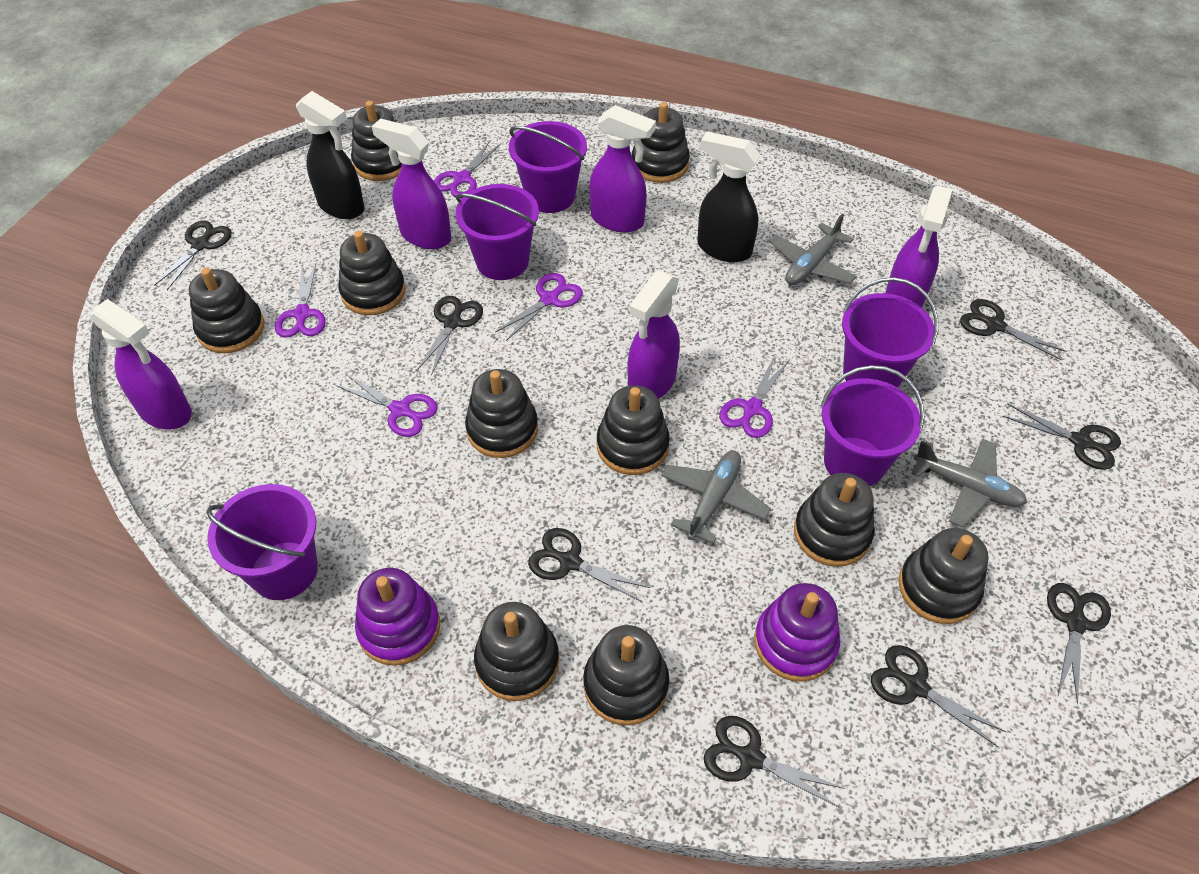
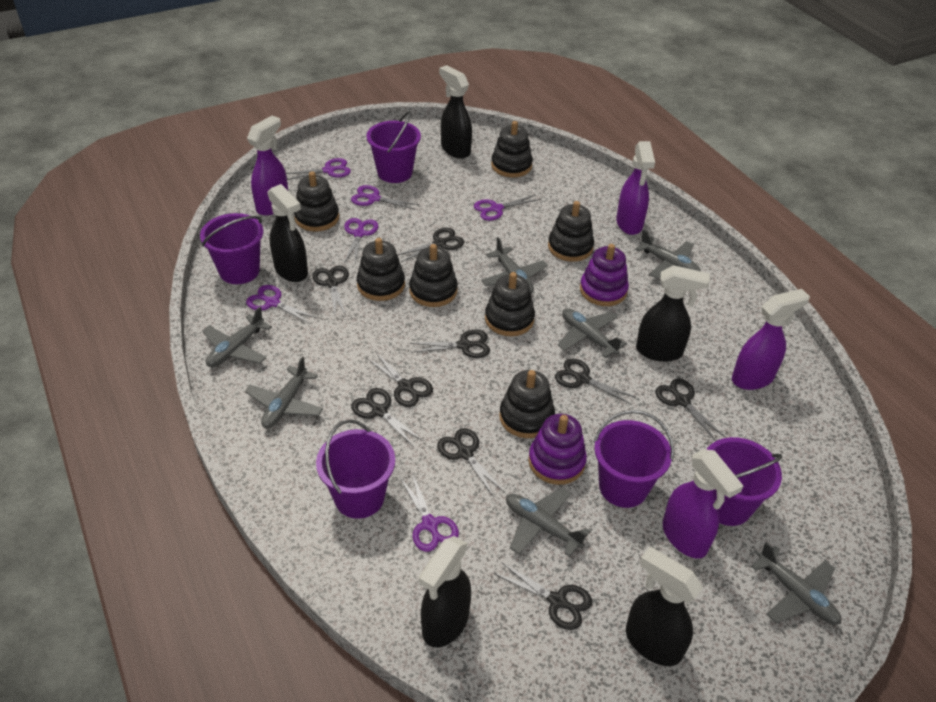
black scissors: [154,221,232,290] [417,296,483,376] [528,528,650,602] [704,716,845,807] [871,645,1006,747] [960,299,1067,360] [1003,404,1121,470] [1047,583,1111,704] = 8 -> [313,266,349,315] [351,388,424,447] [367,351,433,407] [397,228,464,262] [410,330,490,358] [437,428,505,497] [495,562,592,630] [555,358,637,405] [655,378,726,441] = 9
black spray bottle: [296,91,364,219] [697,132,760,262] = 2 -> [267,184,308,282] [419,536,471,647] [439,65,472,159] [626,547,703,666] [636,265,710,362] = 5
black stacking toy: [189,268,264,353] [338,231,406,315] [351,101,402,181] [465,369,538,458] [474,602,559,701] [583,625,669,725] [597,385,670,475] [632,102,690,183] [794,473,875,567] [898,528,989,624] = 10 -> [294,171,339,231] [357,238,405,301] [409,244,458,307] [485,272,535,336] [491,121,533,178] [499,370,555,438] [548,201,594,262] = 7
grey plane: [661,451,771,544] [769,213,857,285] [912,439,1027,527] = 3 -> [202,307,272,367] [245,356,323,429] [481,237,548,293] [506,488,590,557] [558,308,627,358] [635,230,701,279] [751,542,841,625] = 7
purple scissors: [275,263,326,338] [336,374,438,437] [434,141,501,198] [495,273,583,341] [719,355,790,438] = 5 -> [246,285,318,324] [286,158,351,180] [344,218,378,263] [351,185,419,210] [400,473,459,552] [474,195,540,221] = 6
purple spray bottle: [90,299,192,429] [372,118,451,249] [590,105,656,233] [627,270,680,399] [885,186,953,307] = 5 -> [247,115,288,216] [616,141,655,235] [662,449,743,558] [732,289,810,390] = 4

